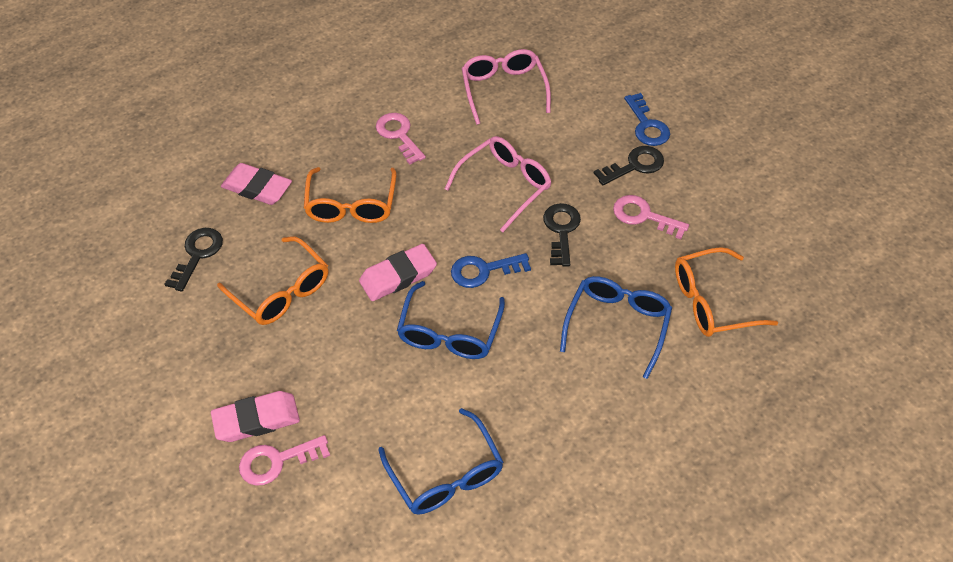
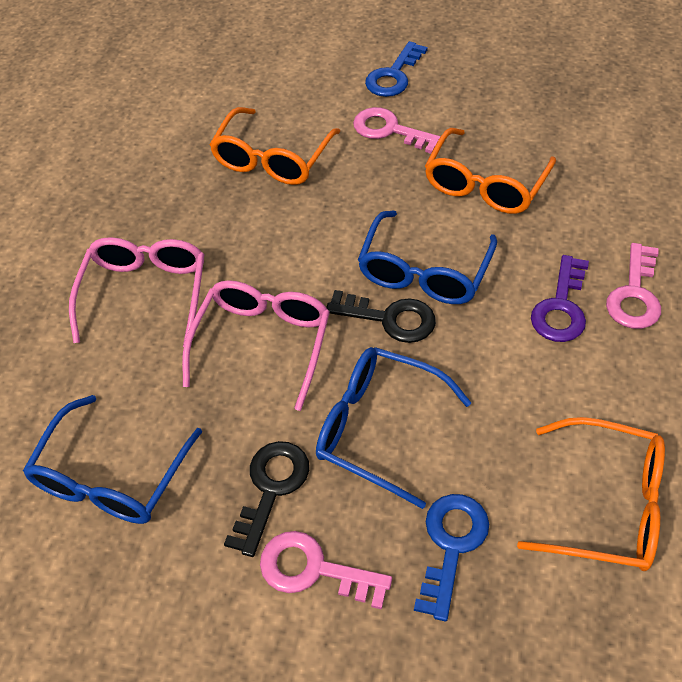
black key: [165,228,223,292] [543,203,581,267] [594,146,664,185] = 3 -> [224,441,309,557] [326,290,436,343] = 2
pink eraser: [211,391,300,442] [221,163,292,205] [359,244,437,301] = 3 -> none = 0
purple key: none = 0 -> [531,255,589,342] = 1

